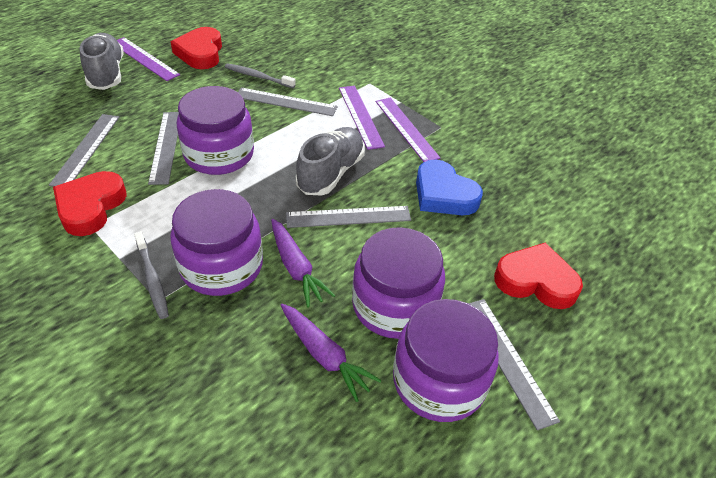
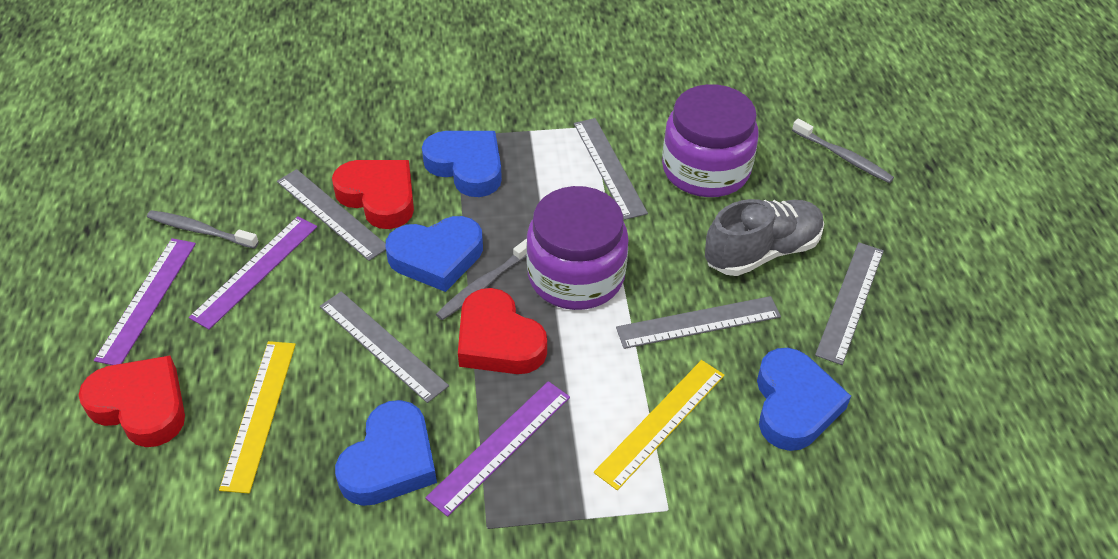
blue heart: [416,160,483,215] = 1 -> [335,400,437,506] [385,216,483,292] [422,131,502,197] [757,348,851,451] = 4
grey shoe: [80,33,124,90] [296,127,365,196] = 2 -> [705,199,824,276] = 1
grey toothbrush: [134,231,169,319] [225,63,296,88] = 2 -> [147,210,259,249] [436,238,527,320] [792,119,894,183] = 3
purple carrot: [271,219,335,307] [280,304,381,402] = 2 -> none = 0
purple jar: [170,189,263,296] [177,86,254,175] [352,227,445,339] [393,299,499,422] = 4 -> [526,186,628,310] [662,84,759,197] = 2
yellow ruler: none = 0 -> [219,341,296,493] [594,360,725,490] = 2

